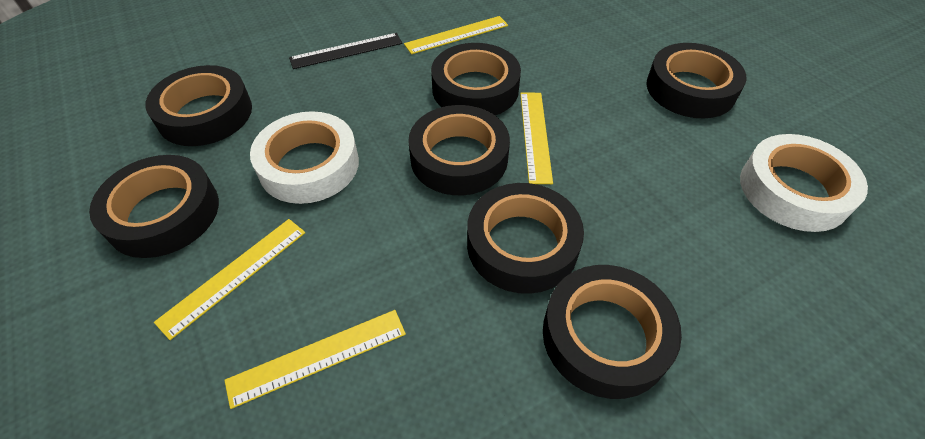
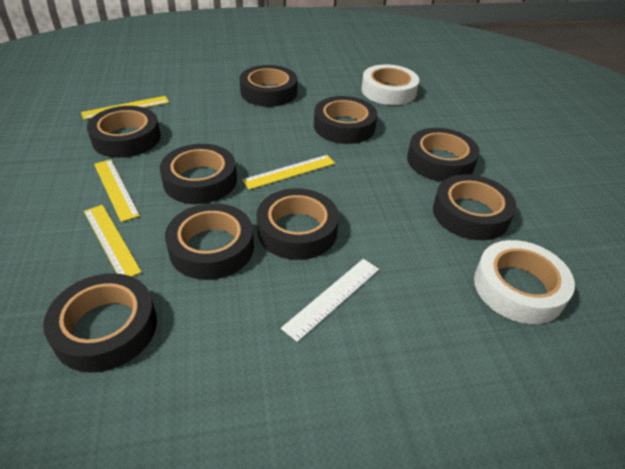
black ruler: [289,33,402,69] = 1 -> none = 0
black tape: [89,155,219,258] [145,65,252,146] [408,105,510,195] [431,43,521,115] [467,183,584,294] [543,265,682,399] [646,43,747,119] = 7 -> [43,273,157,372] [87,106,161,158] [160,144,237,204] [165,203,254,280] [240,65,297,107] [257,188,339,260] [314,96,377,144] [407,128,480,182] [433,174,517,240] = 9
white ruler: none = 0 -> [281,259,379,342] = 1

